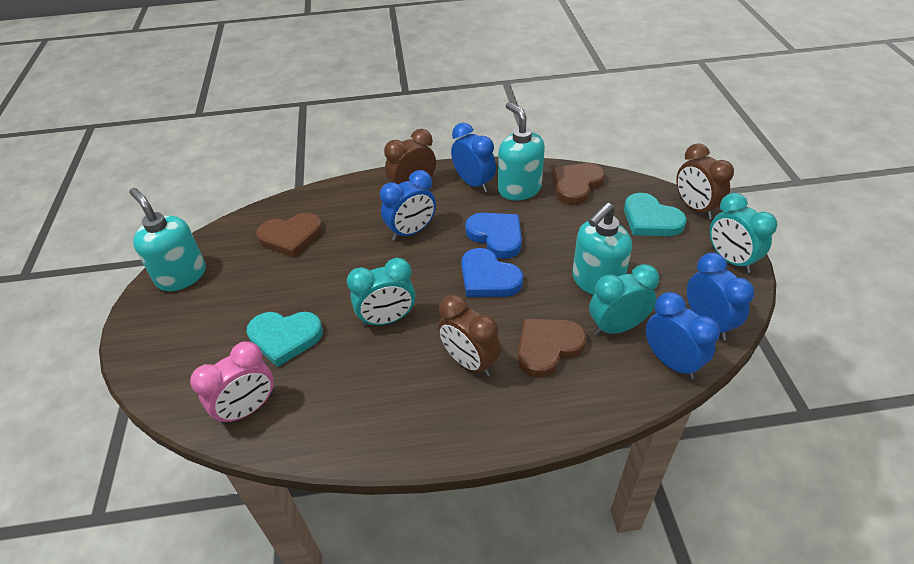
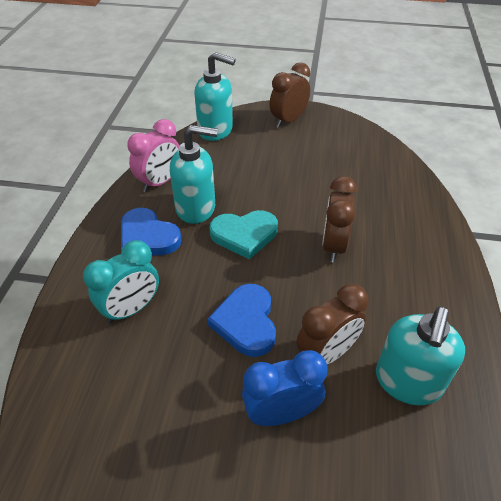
blue clock: [380,170,436,241] [451,123,496,193] [646,292,720,379] [687,253,754,341] = 4 -> [242,350,328,426] = 1
brown heart: [256,213,323,258] [518,319,587,378] [552,163,605,205] = 3 -> none = 0
turquoise clock: [347,258,415,327] [589,264,659,335] [710,193,777,273] = 3 -> [83,240,159,324] = 1
turquoise heart: [247,312,323,367] [624,193,686,236] = 2 -> [209,210,278,259] = 1

